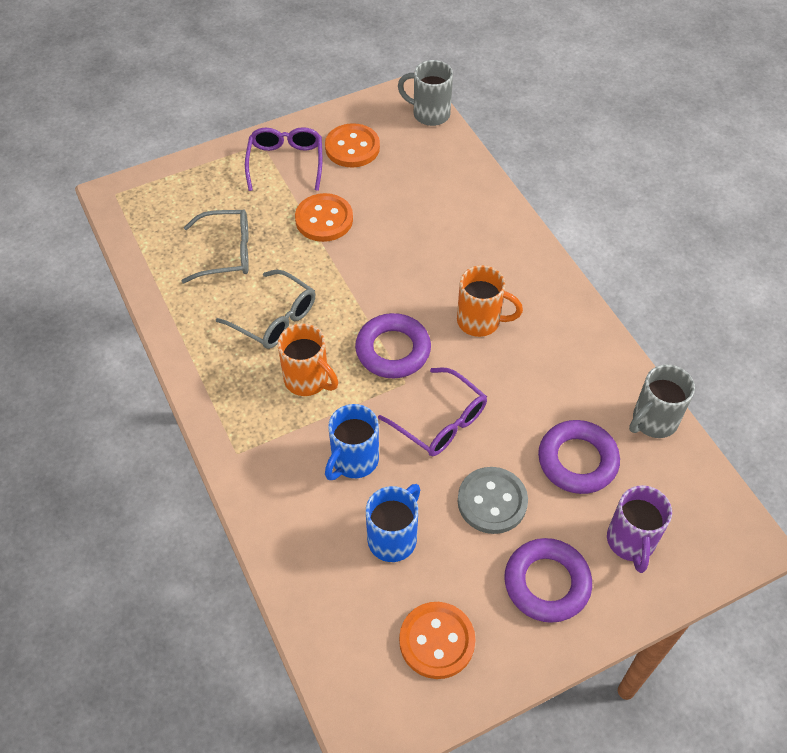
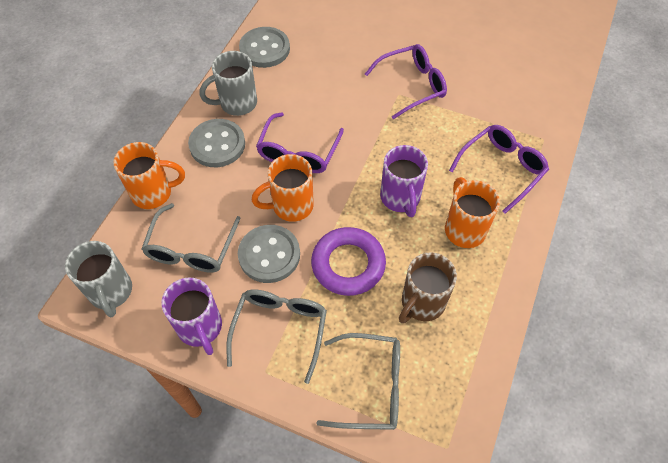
blue mug: [325,404,379,480] [366,484,420,562] = 2 -> none = 0
brown mug: none = 0 -> [399,252,457,323] = 1
grey button: [458,467,528,534] = 1 -> [188,119,245,167] [238,225,300,283] [239,27,290,68] = 3
grey glasses: [181,209,249,283] [216,270,315,349] = 2 -> [142,203,241,273] [226,289,327,384] [316,333,400,430] = 3
orange button: [295,193,353,242] [325,123,380,168] [399,602,476,679] = 3 -> none = 0
orange mug: [278,323,338,396] [457,265,523,337] = 2 -> [113,142,185,209] [252,154,314,222] [445,177,500,248] = 3
purple glasses: [245,127,322,191] [378,367,487,456] = 2 -> [256,112,344,173] [365,44,447,119] [449,125,549,214] = 3
purple mug: [607,485,672,573] = 1 -> [161,278,222,355] [380,145,428,217] = 2
purple ring: [355,313,431,378] [504,538,592,623] [538,420,620,494] = 3 -> [311,227,386,296] = 1

